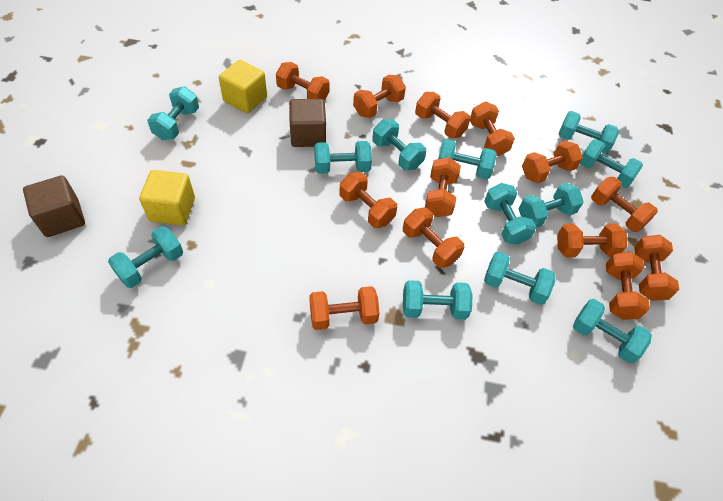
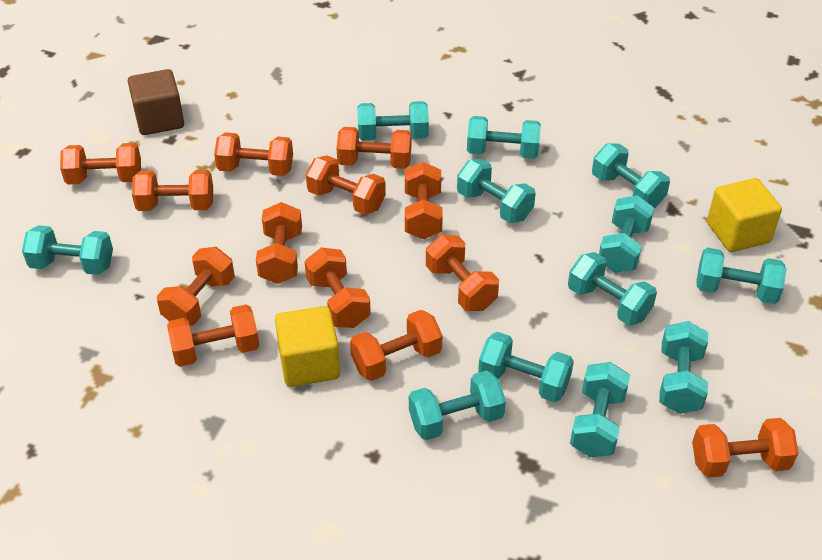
brown cube: [23,175,85,237] [289,99,326,147] = 2 -> [128,69,184,135] = 1

